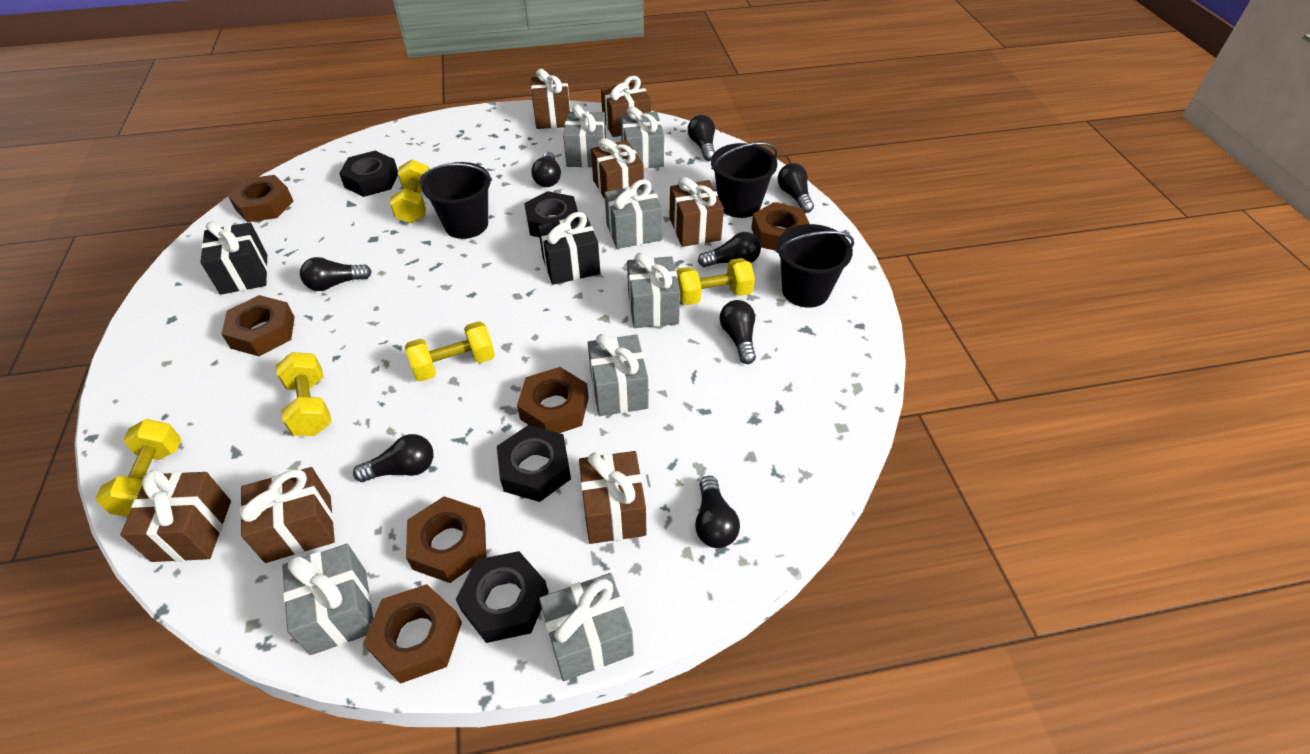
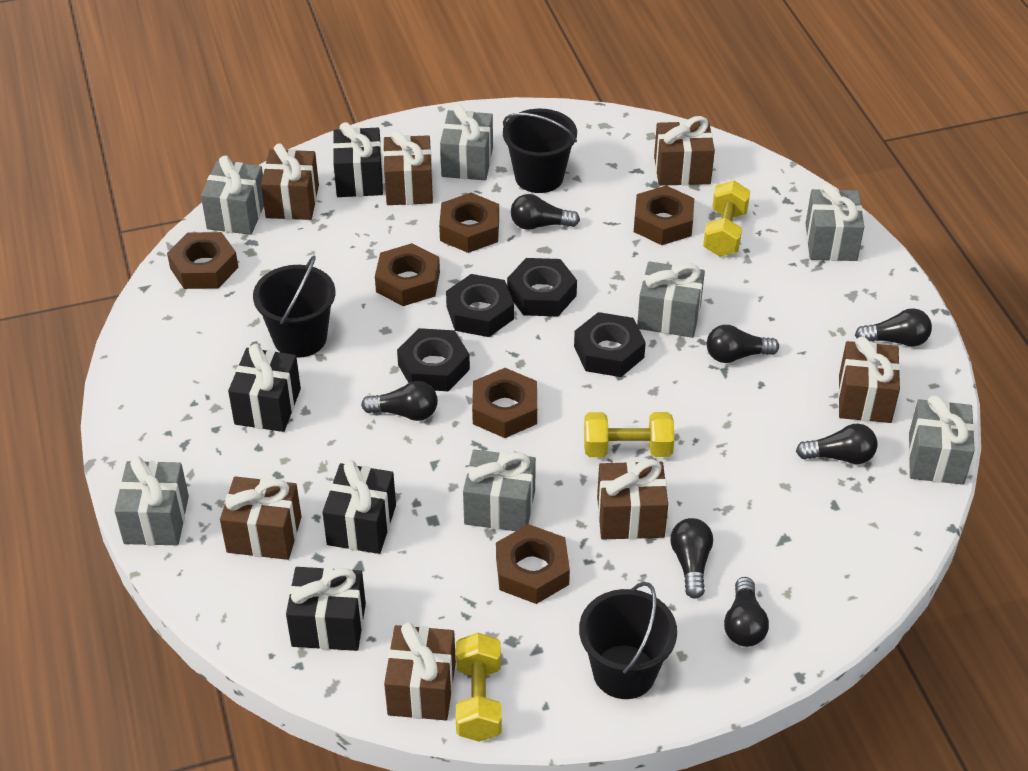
black gift: [201,221,268,295] [538,212,600,285] = 2 -> [228,344,301,432] [286,567,366,651] [322,460,396,554] [333,122,383,197] = 4
black light bulb: [300,257,372,291] [353,434,433,482] [531,152,561,187] [688,115,715,161] [695,476,740,548] [698,232,761,267] [720,300,756,364] [778,163,814,213] = 8 -> [361,381,438,421] [511,194,580,230] [671,518,713,598] [707,325,779,363] [724,577,769,647] [796,424,877,464] [855,308,932,347] = 7
yellow dumbbell: [95,419,181,517] [276,352,331,436] [390,159,429,223] [405,321,495,382] [676,258,755,305] = 5 -> [456,633,502,742] [584,412,674,457] [703,181,750,257] = 3

